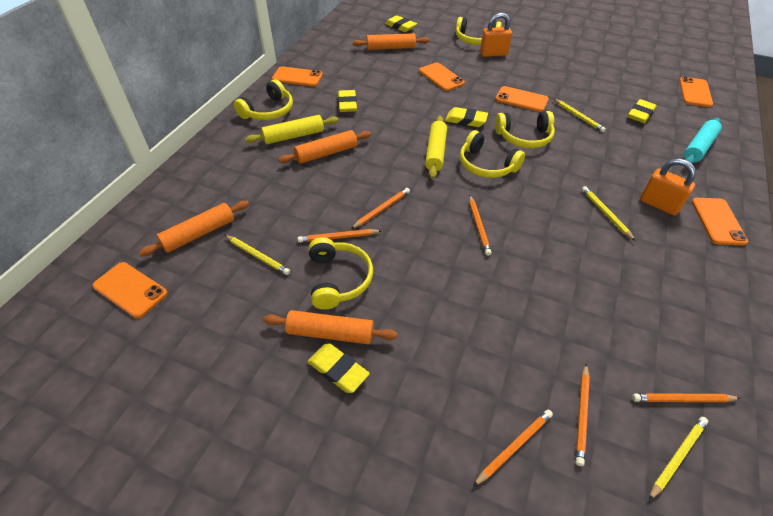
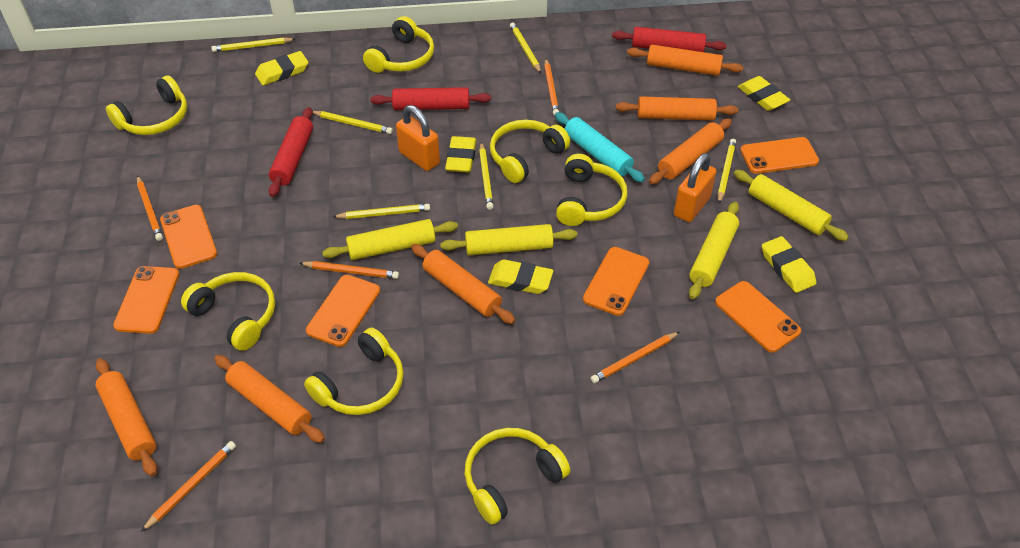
orange pencil: [298,229,381,243] [351,188,410,229] [469,196,492,256] [473,410,553,487] [576,364,590,466] [632,393,741,402] = 6 -> [137,175,163,241] [141,441,236,532] [300,261,399,279] [544,59,559,116] [591,332,679,383] = 5
orange rolling pin: [139,200,249,256] [263,310,398,344] [278,130,371,164] [353,33,429,50] = 4 -> [95,358,157,476] [214,355,325,443] [411,244,515,324] [616,96,738,120] [627,45,743,76] [649,119,732,184] = 6
red rolling pin: none = 0 -> [269,107,313,197] [370,87,491,110] [612,27,727,52] = 3
yellow headphones: [234,79,293,120] [309,237,373,310] [456,17,502,45] [460,130,525,178] [495,111,555,148] = 5 -> [106,75,187,135] [181,272,275,351] [304,328,404,415] [363,16,434,73] [464,428,570,525] [490,120,570,183] [556,154,627,226] = 7
yellow pencil: [225,235,290,275] [554,99,606,132] [582,186,635,241] [649,417,708,500] = 4 -> [211,37,295,52] [312,111,393,134] [333,204,430,219] [479,142,494,210] [510,23,541,73] [718,139,736,203] = 6
yellow rolling pin: [245,115,339,144] [425,116,447,179] = 2 -> [322,219,458,260] [440,224,577,255] [689,202,739,299] [734,170,849,241] = 4

